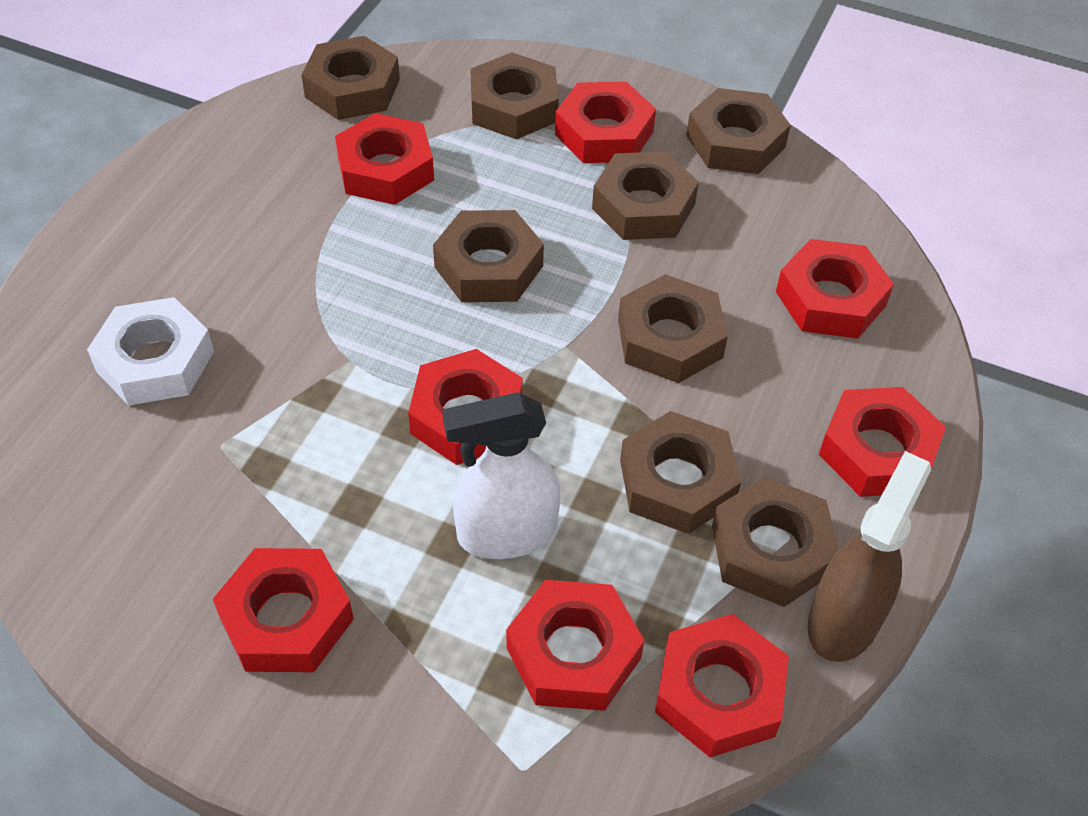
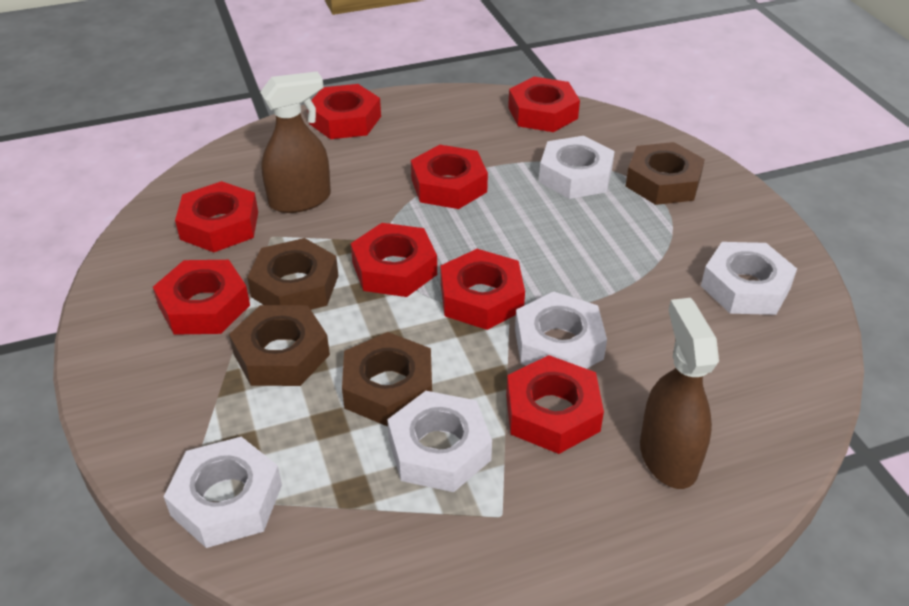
brown nut: [301,36,400,120] [433,210,544,302] [470,52,559,140] [592,152,699,240] [618,274,728,383] [620,411,741,534] [686,88,791,174] [712,477,839,607] = 8 -> [229,305,330,386] [247,238,338,310] [342,332,432,427] [626,142,705,205] = 4
brown spray bottle: [808,451,931,662] = 1 -> [260,71,331,213] [640,298,719,489] = 2
white nut: [87,297,214,406] = 1 -> [163,437,282,548] [387,391,492,492] [515,291,607,369] [539,136,615,199] [701,242,797,315] = 5
white spray bottle: [442,392,560,559] = 1 -> none = 0

